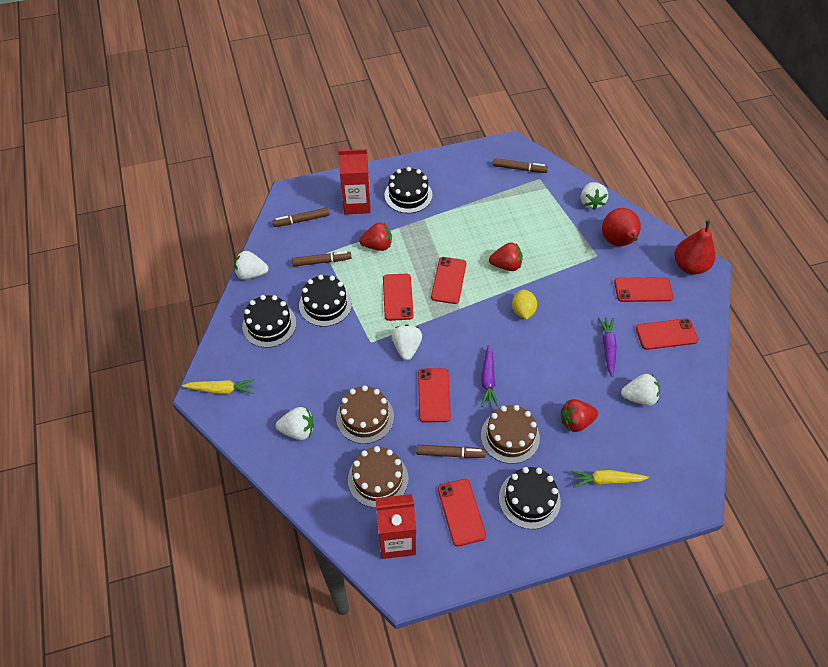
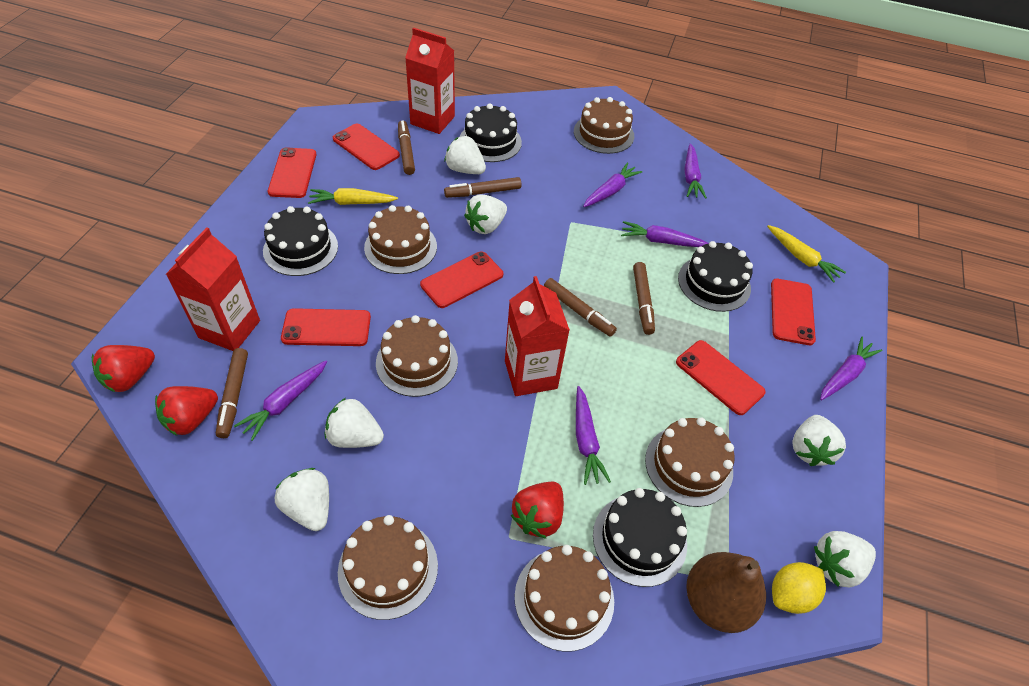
brown cake: [336,385,394,444] [348,446,408,508] [481,405,540,464] = 3 -> [338,515,438,620] [364,205,437,274] [376,315,458,397] [515,545,614,652] [574,97,634,154] [645,418,735,507] = 6
brown marker: [272,208,329,227] [292,251,351,266] [416,445,486,458] [493,158,548,173] = 4 -> [216,348,248,438] [398,120,415,175] [444,177,521,198] [544,278,617,337] [633,262,655,335] = 5
brown pear: none = 0 -> [686,552,766,633] = 1
purple carrot: [481,345,499,407] [598,317,617,377] = 2 -> [234,361,327,441] [576,386,611,485] [583,163,642,207] [621,221,709,247] [684,144,707,199] [820,337,882,400] = 6
red carton: [338,149,371,214] [375,494,416,559] = 2 -> [166,227,260,351] [405,27,455,134] [505,276,570,396] = 3
red pear: [602,208,641,246] [674,220,715,274] = 2 -> none = 0
white strawberry: [234,251,269,280] [276,407,314,440] [392,325,422,360] [581,182,608,210] [621,374,660,406] = 5 -> [275,468,329,531] [325,398,384,448] [444,136,486,174] [464,194,507,234] [792,415,846,466] [814,531,876,588] = 6

